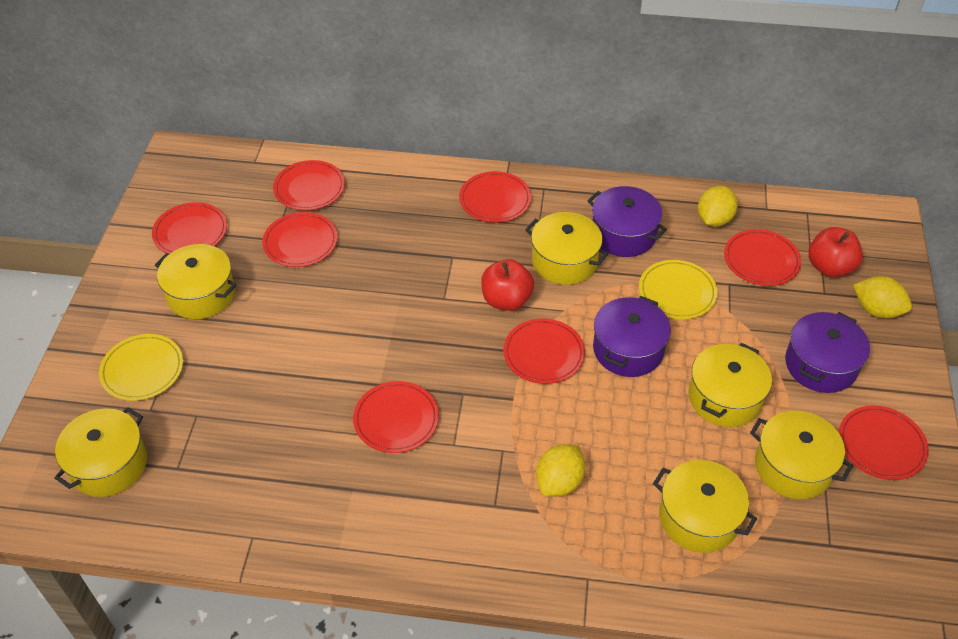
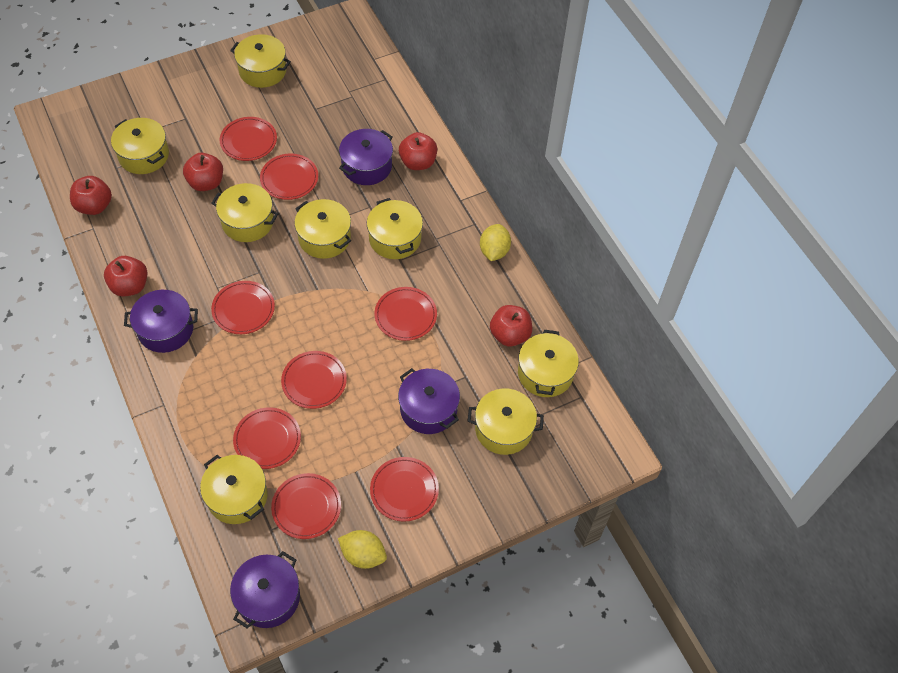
purple pot: [587,186,667,257] [593,296,671,377] [785,312,870,393] = 3 -> [124,290,198,353] [230,551,300,628] [339,129,393,185] [398,368,460,434] = 4
red apple: [481,259,534,311] [808,227,863,277] = 2 -> [70,176,112,215] [104,256,147,296] [183,153,223,191] [399,132,437,170] [490,305,532,346] = 5
yellow lemon: [536,445,585,497] [698,186,738,227] [853,276,912,318] = 3 -> [338,530,387,569] [480,224,511,261] = 2
yellow plate: [99,334,183,401] [639,260,718,319] = 2 -> none = 0
yellow pot: [54,407,147,497] [155,244,237,319] [525,212,608,285] [653,460,757,553] [688,343,772,427] [750,411,853,499] = 6 -> [111,118,169,174] [200,455,268,524] [212,183,278,242] [230,34,291,88] [295,199,351,259] [367,198,423,259] [468,388,544,455] [518,330,579,397] = 8

